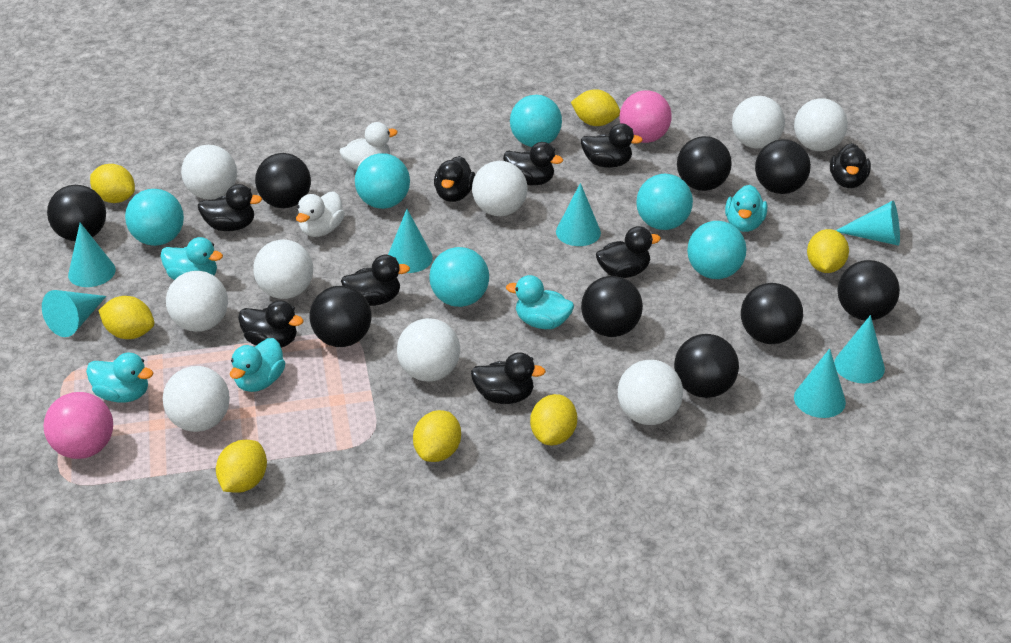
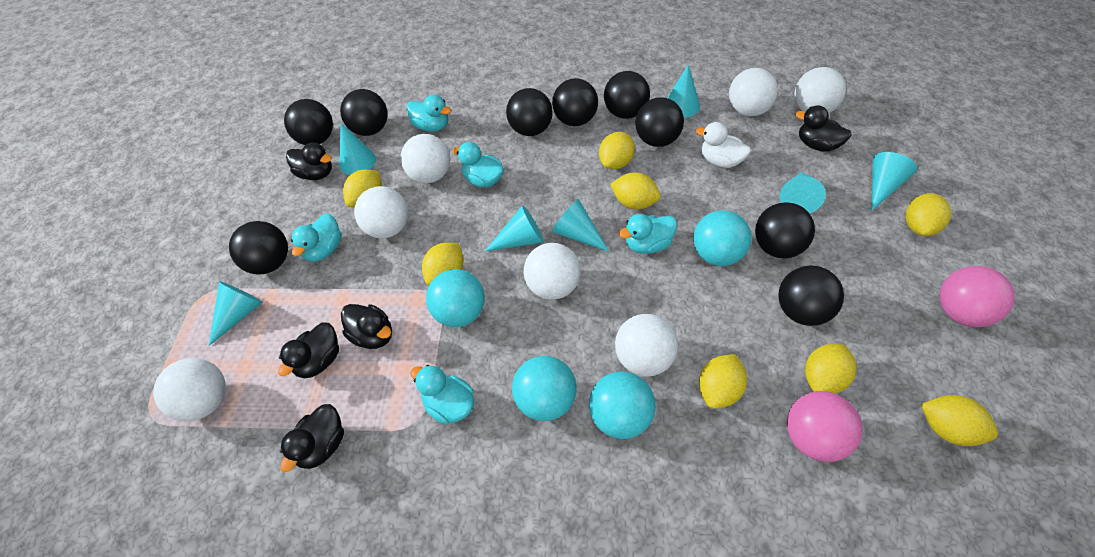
black duck: [198,184,262,231] [238,300,304,348] [341,255,410,306] [434,156,475,202] [471,352,546,404] [503,142,563,185] [581,123,643,168] [596,226,661,278] [830,143,871,188] = 9 -> [278,323,339,378] [280,404,344,472] [286,143,332,180] [341,304,392,349] [795,106,852,152] = 5
turquoise ball: [125,189,184,246] [355,153,410,209] [429,247,489,307] [510,95,562,147] [636,174,693,230] [687,221,747,279] = 6 -> [426,269,485,327] [512,356,577,421] [589,372,656,439] [693,210,751,266] = 4
white ball: [163,366,230,432] [166,271,228,332] [181,145,237,200] [253,240,313,299] [397,318,460,382] [472,161,528,216] [618,360,683,425] [732,96,785,149] [794,98,848,151] = 9 -> [153,358,226,421] [354,186,408,238] [401,134,450,183] [524,243,580,300] [615,314,678,377] [729,68,778,116] [795,67,846,114] = 7
white duck: [296,191,345,237] [340,122,398,170] = 2 -> [696,122,751,168] = 1
yellow lemon: [90,164,135,203] [98,296,154,339] [216,440,267,493] [413,410,461,462] [530,394,577,445] [571,89,620,126] [807,229,849,273] = 7 -> [343,169,382,208] [422,243,464,285] [599,132,635,169] [610,172,661,209] [699,354,747,409] [805,344,856,394] [905,193,951,236] [921,395,998,446] = 8

